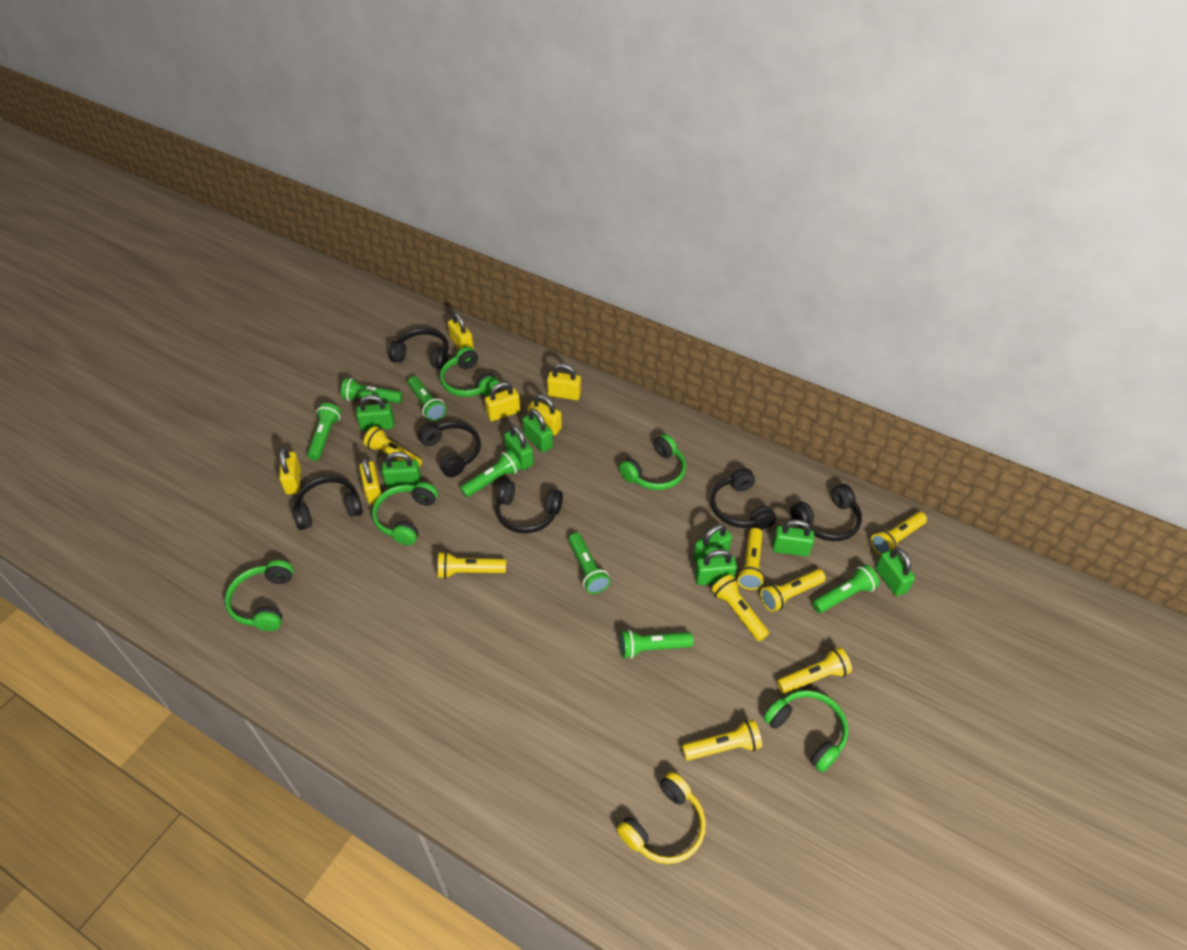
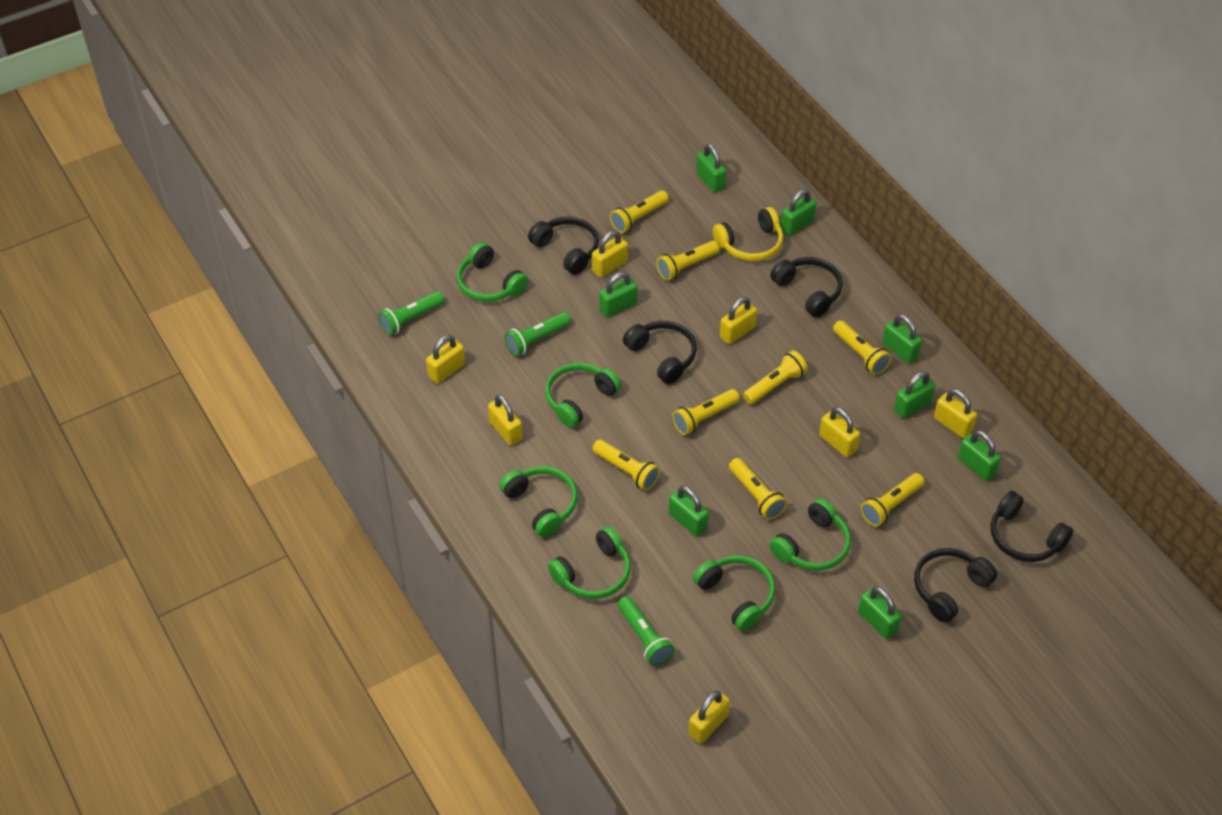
black headphones: [293,475,363,530] [389,328,449,369] [417,421,481,477] [495,480,563,533] [711,468,776,530] [790,484,862,541] = 6 -> [528,216,599,275] [623,321,697,384] [770,257,843,318] [914,548,997,623] [991,491,1073,562] = 5
green flashlight: [307,403,341,461] [341,378,402,403] [408,376,446,421] [460,450,521,497] [568,533,610,594] [620,629,693,659] [812,564,880,613] = 7 -> [378,291,445,335] [504,312,571,356] [618,596,675,666] = 3
green headphones: [225,560,293,631] [372,482,438,545] [440,347,499,397] [619,434,686,490] [764,690,848,772] = 5 -> [457,242,529,302] [500,466,577,537] [545,362,621,428] [548,527,630,599] [693,556,775,631] [770,498,851,571] = 6
yellow padlock: [279,447,301,494] [359,457,382,504] [448,312,474,350] [485,382,520,421] [528,394,562,435] [547,363,581,400] = 6 -> [426,335,465,384] [488,395,523,446] [592,231,628,278] [688,691,730,744] [720,297,757,344] [819,407,860,457] [934,389,977,438] = 7

